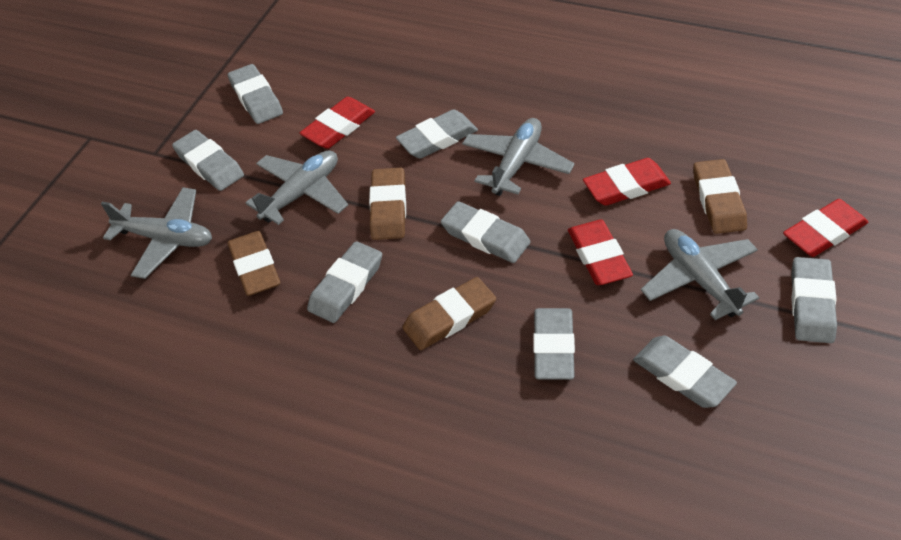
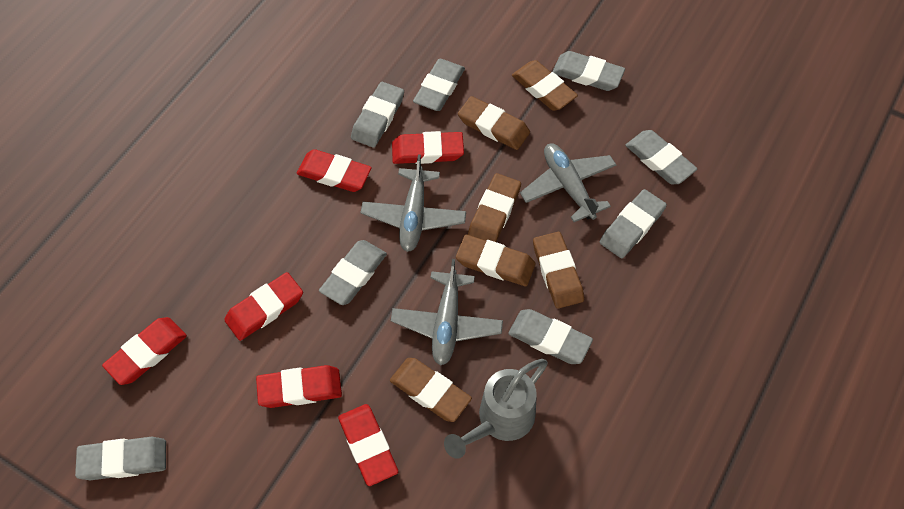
brown eraser: [227,231,281,296] [369,168,406,240] [402,277,496,350] [693,159,747,234] = 4 -> [390,358,472,422] [456,235,536,286] [458,96,530,150] [468,173,521,242] [512,60,578,111] [533,232,584,309] = 6
grey plane: [101,187,212,279] [246,150,348,225] [462,118,575,196] [641,229,759,320] = 4 -> [360,154,466,252] [391,259,503,366] [520,143,616,222] = 3
grey watering can: none = 0 -> [444,359,548,459] = 1
red eraser: [300,97,375,149] [568,219,633,285] [583,158,671,206] [783,199,868,257] = 4 -> [102,317,187,385] [224,272,303,341] [256,365,342,408] [297,149,372,192] [338,404,398,486] [392,131,464,164] = 6

